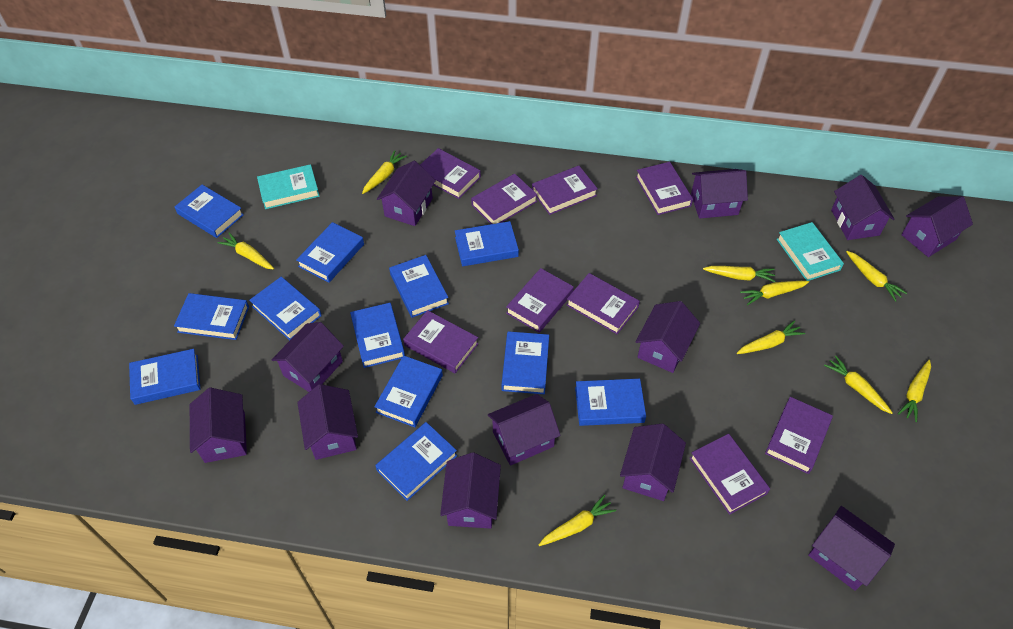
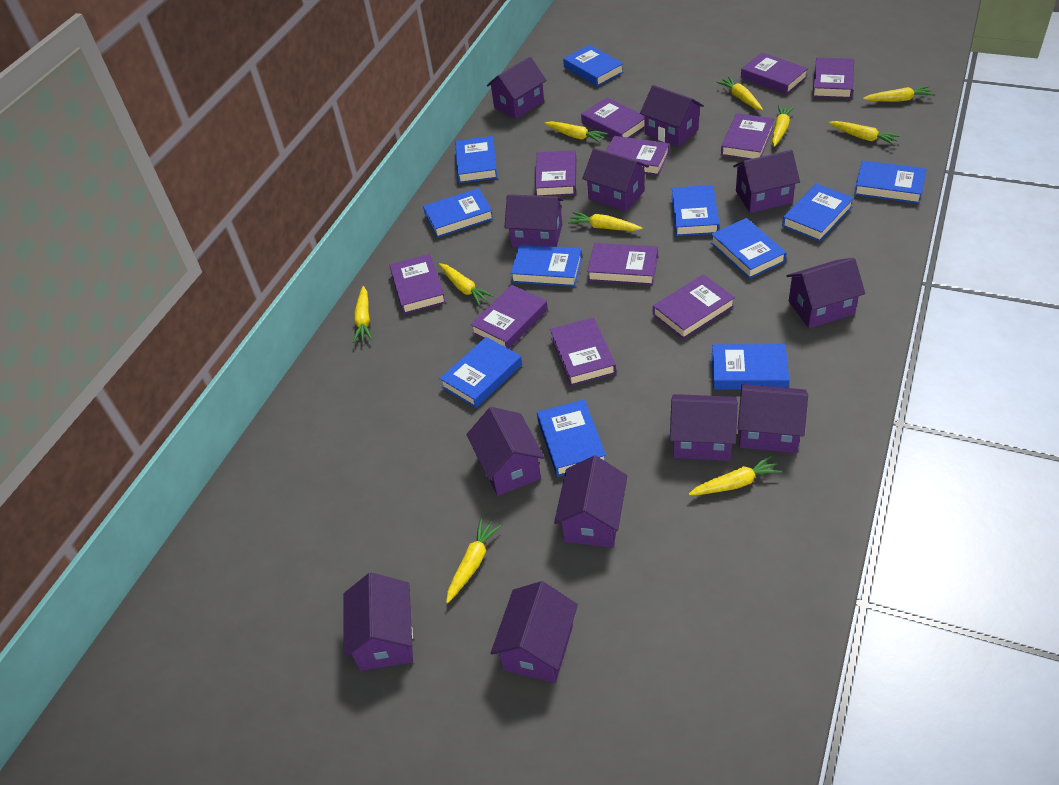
blue book: [129,349,201,405] [174,293,249,340] [175,185,244,238] [249,277,322,340] [296,222,364,283] [350,303,405,368] [374,355,443,427] [375,422,457,501] [389,255,449,318] [455,221,519,266] [502,331,549,394] [575,379,646,426] = 12 -> [423,188,493,238] [439,337,522,408] [455,136,497,183] [510,245,582,287] [537,400,606,477] [563,45,624,87] [672,185,720,236] [711,218,787,279] [712,344,789,390] [782,184,854,242] [854,160,926,204] = 11
purple book: [403,310,479,373] [420,148,481,199] [471,174,538,224] [506,268,574,333] [532,166,598,215] [566,273,640,334] [636,162,693,215] [690,434,770,515] [765,397,833,474] = 9 -> [389,254,446,314] [470,285,548,349] [535,150,576,196] [550,317,616,386] [581,98,645,138] [587,243,658,285] [606,136,669,175] [653,274,735,339] [721,113,774,160] [741,53,808,94] [812,58,854,99] = 11
turquoise book: [257,164,320,209] [777,222,844,281] = 2 -> none = 0
yellow carrot: [217,232,274,270] [362,150,407,194] [539,494,616,546] [703,266,775,282] [737,320,805,354] [740,281,809,305] [824,356,893,414] [846,251,907,302] [898,360,931,422] = 9 -> [353,286,372,343] [439,263,494,306] [446,518,501,603] [545,121,607,143] [568,212,642,231] [689,455,782,495] [716,77,763,110] [772,105,794,147] [829,121,900,145] [863,86,935,102] = 10

